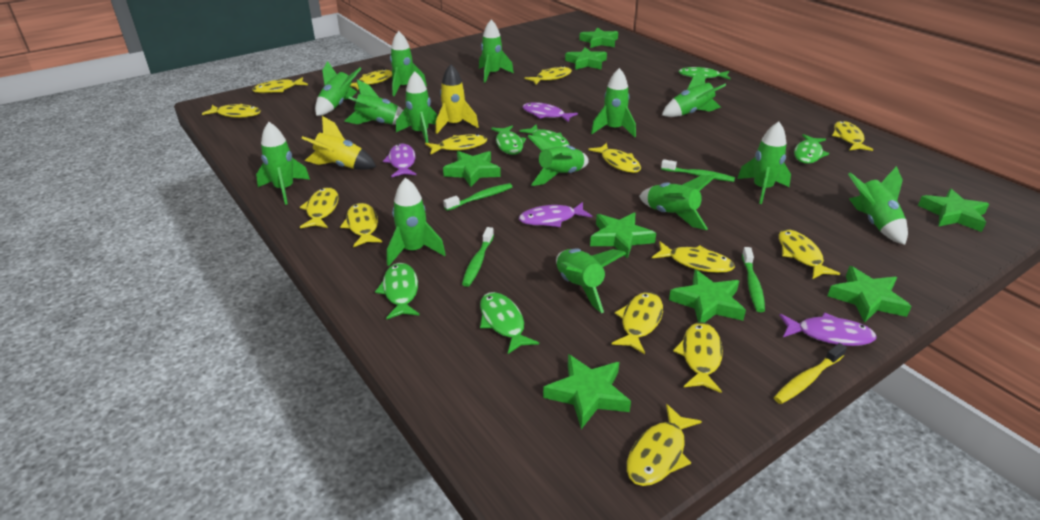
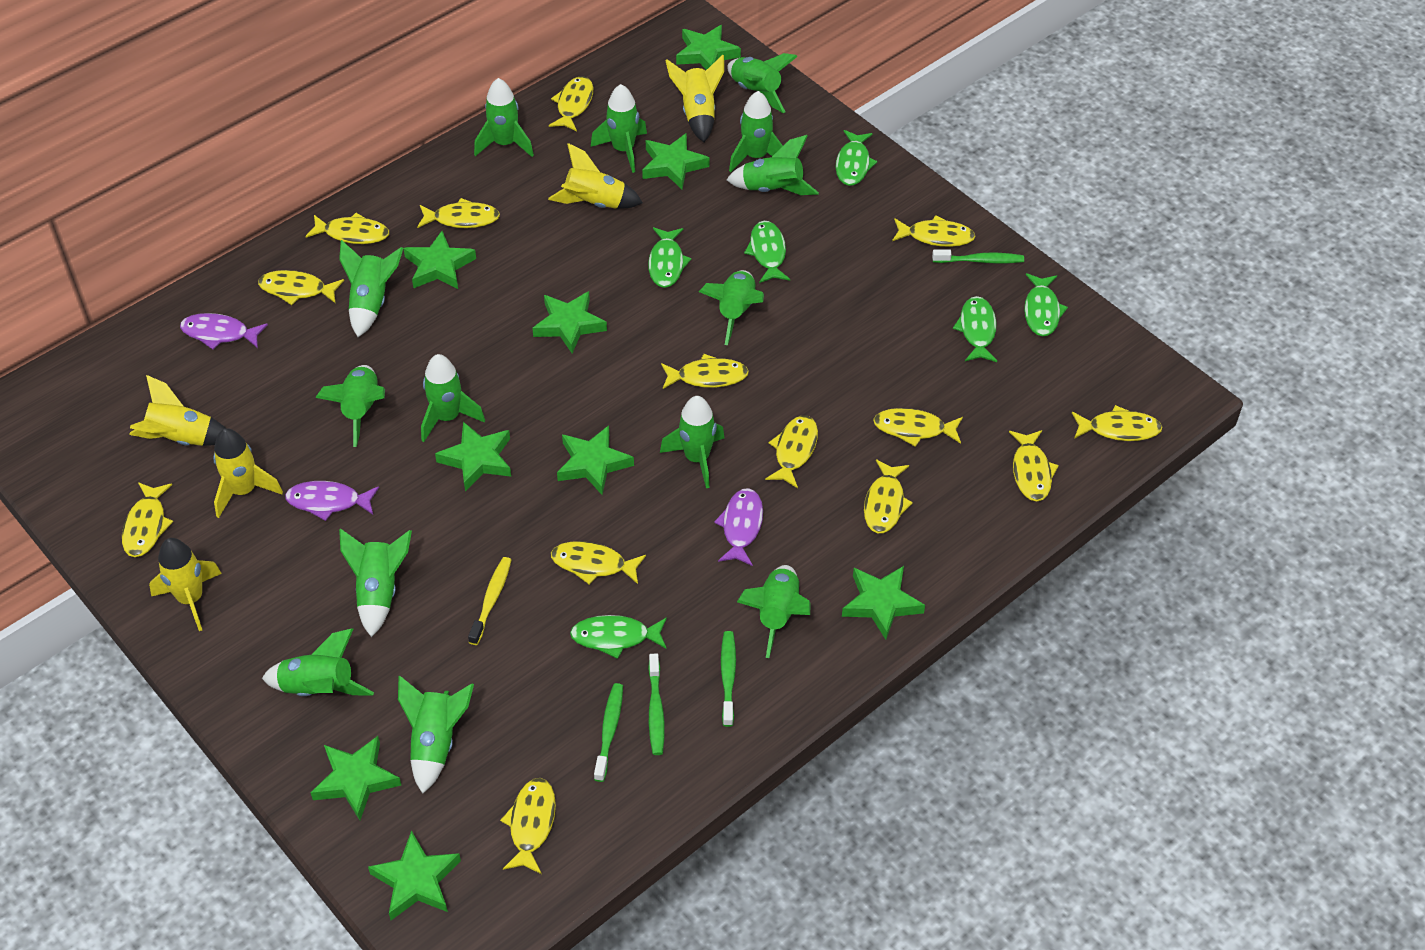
green star: [443,151,501,187] [543,354,631,429] [565,47,607,70] [579,27,618,48] [590,212,656,259] [669,269,746,323] [827,266,912,323] [918,189,989,232] = 8 -> [311,736,401,820] [368,830,461,920] [403,231,476,289] [435,422,511,491] [532,291,607,353] [557,425,634,495] [642,133,709,189] [676,25,741,70] [842,566,925,640] = 9
purple fish: [383,143,416,177] [519,202,592,227] [522,102,578,122] [779,313,877,346] = 4 -> [180,313,268,349] [285,481,379,521] [714,488,763,566] = 3
yellow rocket: [301,116,376,170] [436,64,479,134] = 2 -> [129,375,225,446] [149,538,222,631] [213,428,283,518] [548,143,643,209] [665,55,724,142] = 5

